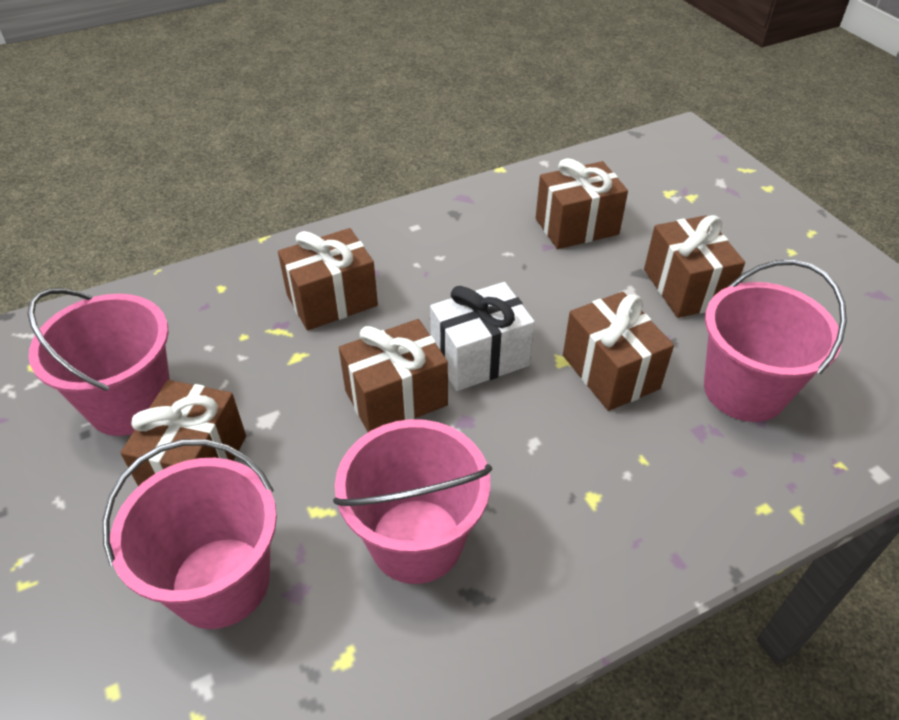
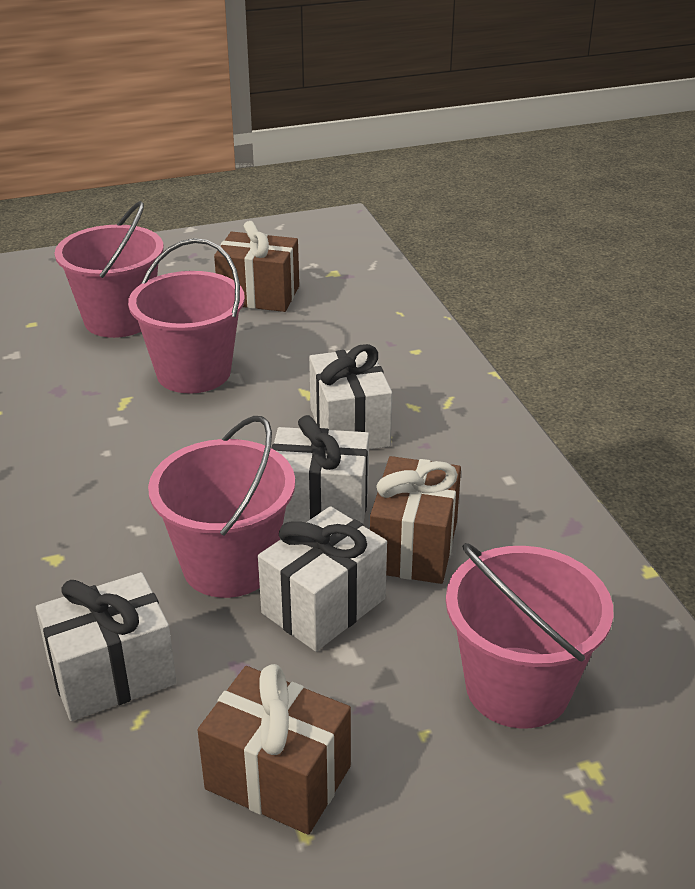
brown gift: [120,380,246,486] [278,228,378,330] [339,319,448,432] [536,158,628,249] [563,292,674,411] [644,215,745,318] = 6 -> [198,664,351,835] [214,221,299,312] [370,456,461,584] = 3
white gift: [430,282,535,391] = 1 -> [36,572,177,721] [258,506,387,652] [272,415,369,524] [309,344,392,449] = 4

